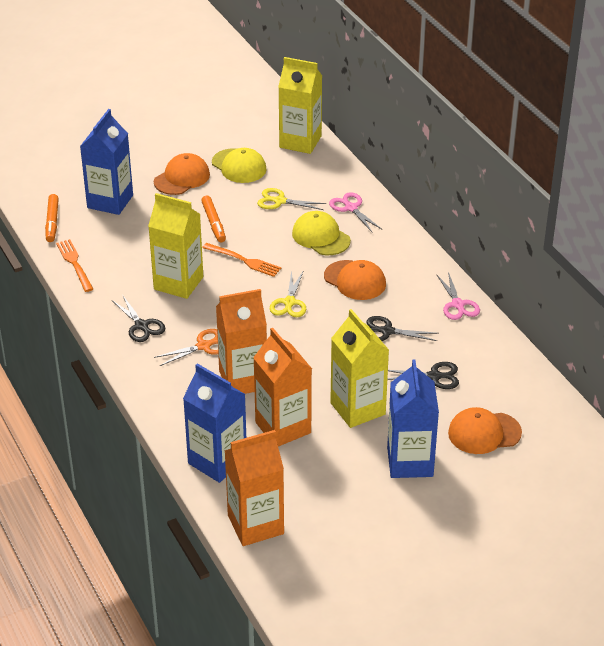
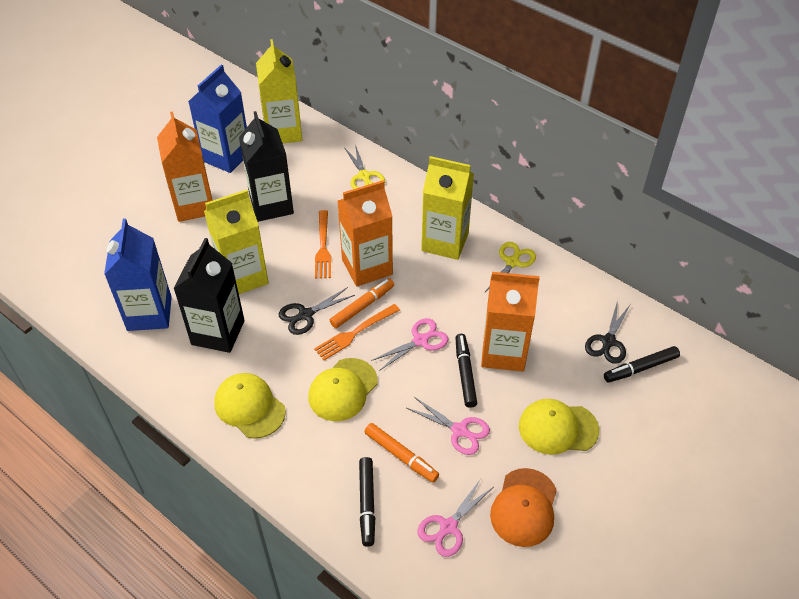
black carton: none = 0 -> [173,238,244,353] [239,111,294,222] = 2
black marker: none = 0 -> [359,457,375,547] [455,334,477,408] [604,346,680,382] = 3
black scissors: [112,296,166,342] [366,316,439,341] [387,362,459,389] = 3 -> [279,287,355,335] [585,300,630,364] = 2
blue carton: [80,109,133,215] [183,363,246,483] [387,359,439,478] = 3 -> [104,218,172,331] [188,65,247,173] = 2
orange cap: [154,153,210,195] [324,260,386,300] [448,407,522,454] = 3 -> [490,468,557,547] = 1
orange scissors: [154,329,218,366] = 1 -> none = 0
pink scissors: [329,192,382,232] [436,272,480,320] = 2 -> [371,318,449,371] [407,397,490,455] [418,479,493,557] = 3
yellow cap: [212,148,267,183] [292,211,351,255] = 2 -> [214,373,286,439] [308,358,378,421] [519,399,599,455] = 3

